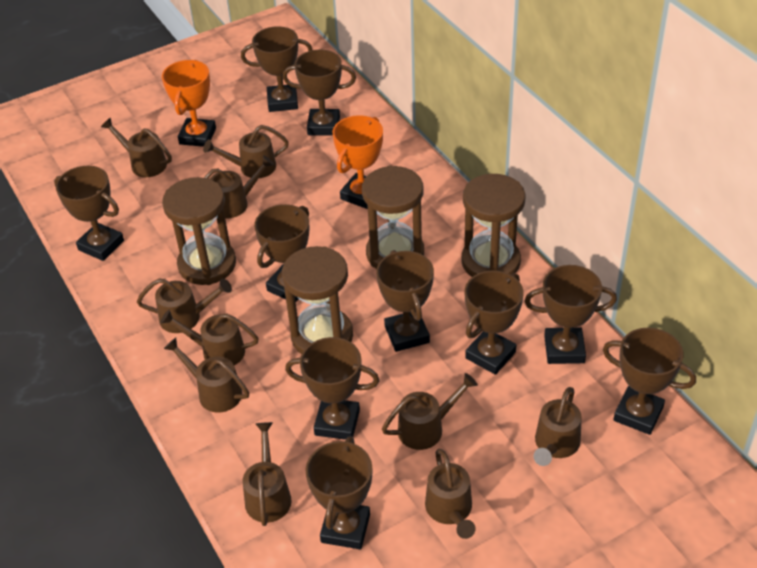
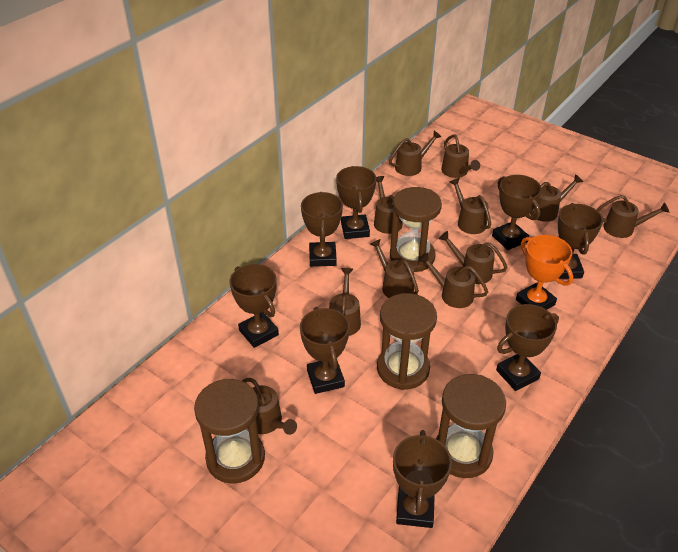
brown trophy: [54,166,124,261] [241,26,312,112] [254,204,309,302] [283,49,356,136] [285,337,380,440] [305,436,372,549] [376,250,434,352] [465,271,523,375] [524,265,617,364] [603,327,696,435] = 10 -> [229,264,279,348] [300,307,350,394] [301,192,343,267] [336,166,376,239] [393,430,452,528] [492,175,542,250] [496,304,559,391] [558,203,603,279] = 8
brown watering can: [101,117,172,177] [137,278,232,333] [160,310,259,365] [164,338,249,413] [203,125,289,178] [204,155,274,219] [242,422,292,526] [382,373,478,450] [425,449,476,539] [534,387,582,466] = 10 -> [242,378,297,435] [329,268,361,336] [370,239,419,298] [374,176,403,234] [389,131,441,176] [418,253,488,308] [439,231,508,284] [441,135,480,178] [450,178,491,234] [530,174,583,222] [597,195,669,238] = 11
orange trophy: [162,60,216,147] [333,115,383,209] = 2 -> [516,235,573,310] = 1

